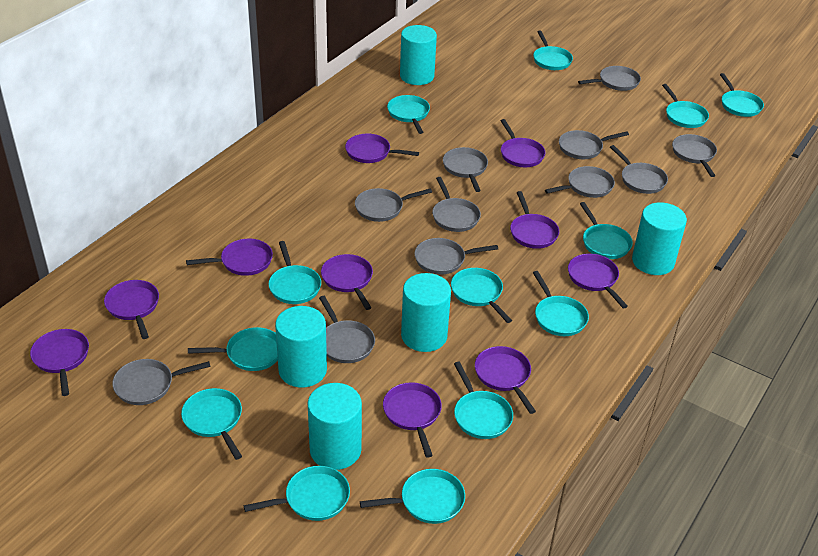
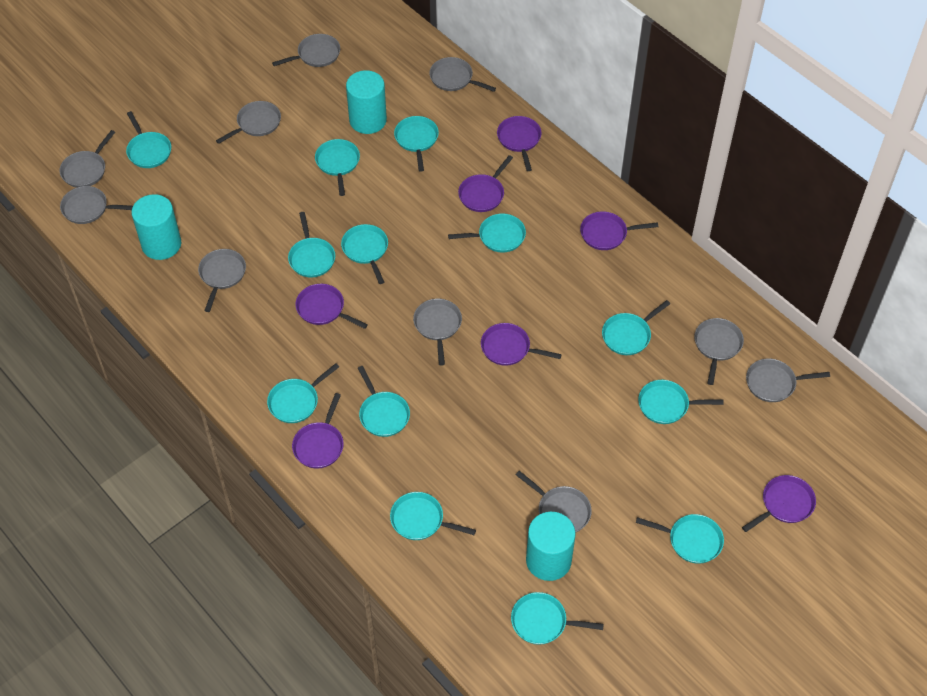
grey pan: [112,359,211,405] [319,296,375,363] [355,188,432,222] [414,238,498,274] [432,177,481,232] [443,147,488,192] [545,166,615,198] [559,130,629,159] [578,66,641,91] [610,145,668,194] [672,134,717,177] = 11 -> [59,130,115,188] [60,186,133,224] [198,249,246,312] [216,101,281,144] [272,34,340,67] [413,299,462,365] [429,57,496,92] [516,471,592,532] [694,318,744,385] [746,359,830,402] = 10
purple pan: [30,329,89,396] [104,280,159,339] [186,239,273,276] [321,254,373,310] [345,133,419,163] [383,382,442,458] [475,346,536,414] [501,119,545,167] [510,191,559,249] [568,254,628,308] = 10 -> [292,393,344,469] [295,284,368,329] [458,155,513,212] [481,323,562,366] [497,116,541,171] [580,211,658,250] [742,475,816,532] = 7
turquoise cylinder: [275,306,327,388] [308,383,362,470] [400,25,437,85] [401,273,451,352] [632,203,687,275] = 5 -> [131,194,181,260] [346,70,387,134] [526,512,576,581] = 3

